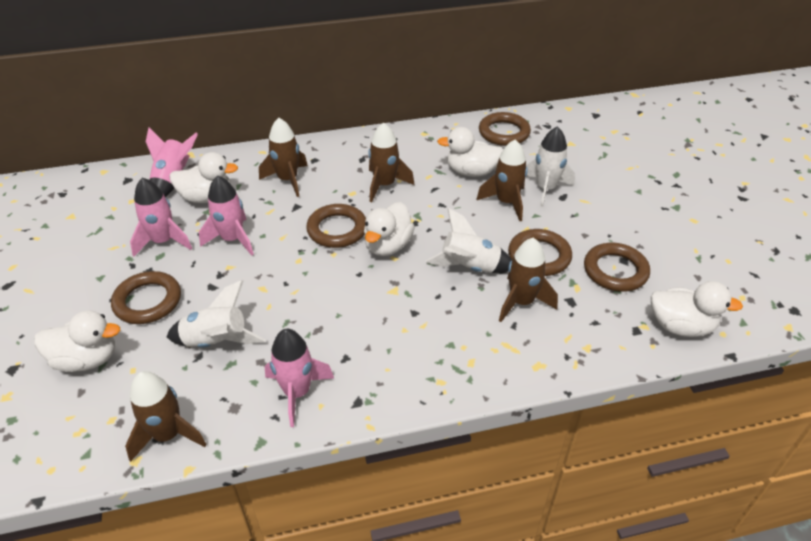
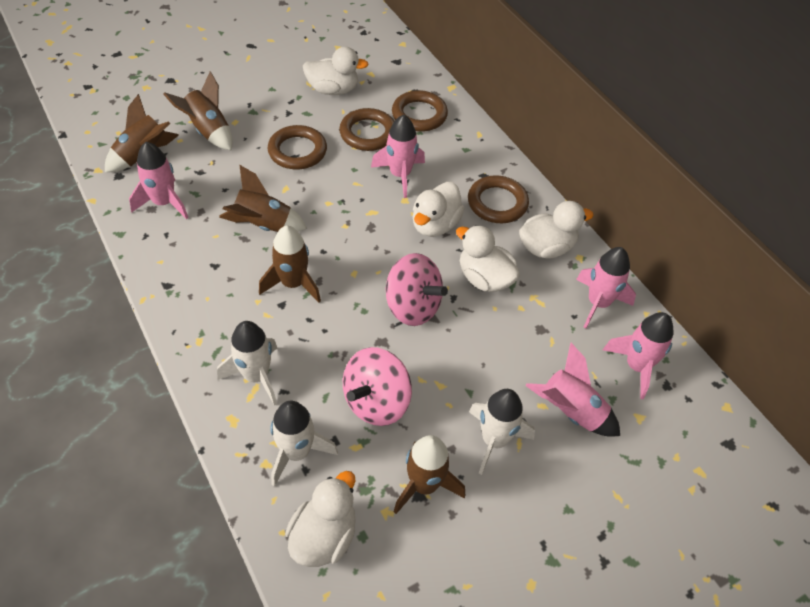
brown ring: [111,271,181,324] [306,204,366,248] [479,112,531,146] [508,229,572,276] [584,243,650,292] = 5 -> [268,125,327,169] [339,108,394,151] [392,90,448,132] [468,175,529,223] = 4
pink rocket: [130,177,192,256] [146,128,198,197] [199,175,254,256] [265,329,334,427] = 4 -> [129,142,189,219] [371,115,425,198] [525,343,620,437] [576,247,636,328] [603,312,674,399] = 5
pink spinning top: none = 0 -> [343,347,412,426] [385,253,448,326] = 2

